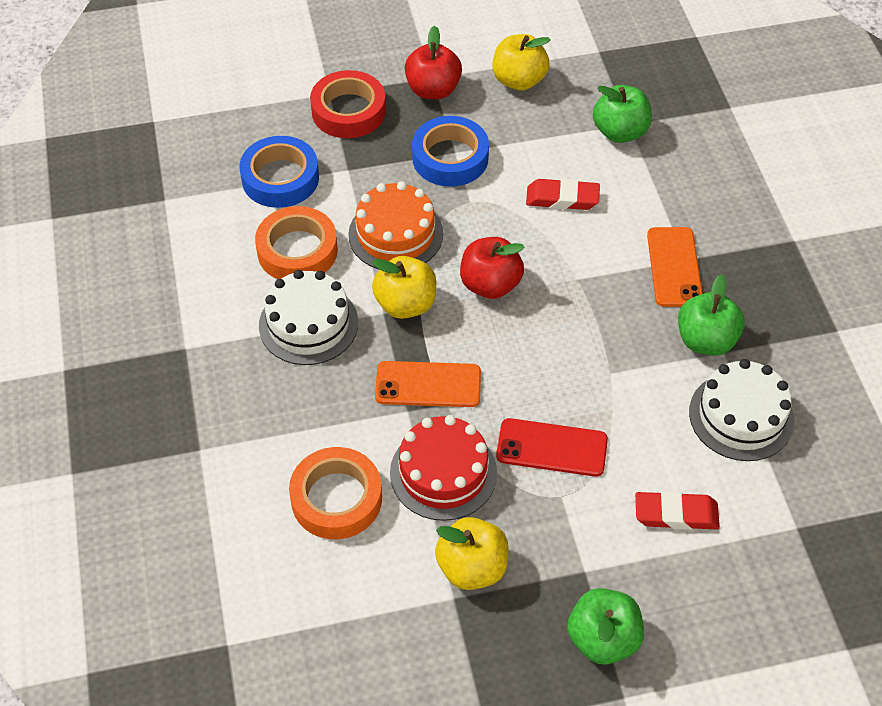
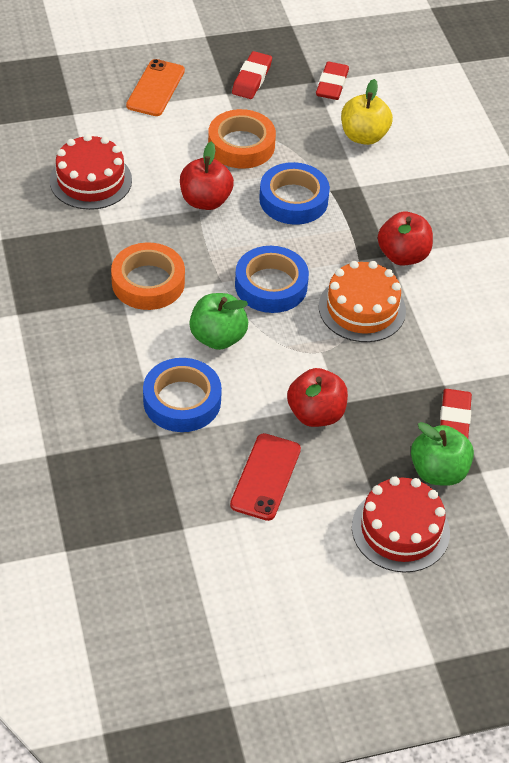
blue tape: [240,136,319,208] [412,116,489,187] = 2 -> [143,358,222,432] [235,246,309,313] [259,162,330,225] = 3
green apple: [567,588,644,665] [593,85,652,143] [678,274,745,356] = 3 -> [189,293,248,350] [411,422,474,486] = 2
orange phone: [375,361,481,407] [647,227,703,307] = 2 -> [126,59,185,116] = 1
red apple: [405,26,462,99] [460,237,525,299] = 2 -> [180,141,234,210] [287,368,348,427] [378,212,433,266] = 3
red cake: [390,415,497,521] = 1 -> [50,134,132,210] [352,476,450,573] = 2
red eraser: [526,179,600,210] [635,491,720,530] = 2 -> [232,51,272,99] [316,62,349,100] [440,389,472,438] = 3
red tape: [310,70,386,138] = 1 -> none = 0
white cake: [259,270,358,365] [689,359,794,461] = 2 -> none = 0
yellow apple: [372,256,436,319] [435,517,509,590] [493,34,551,91] = 3 -> [341,79,393,145] = 1

